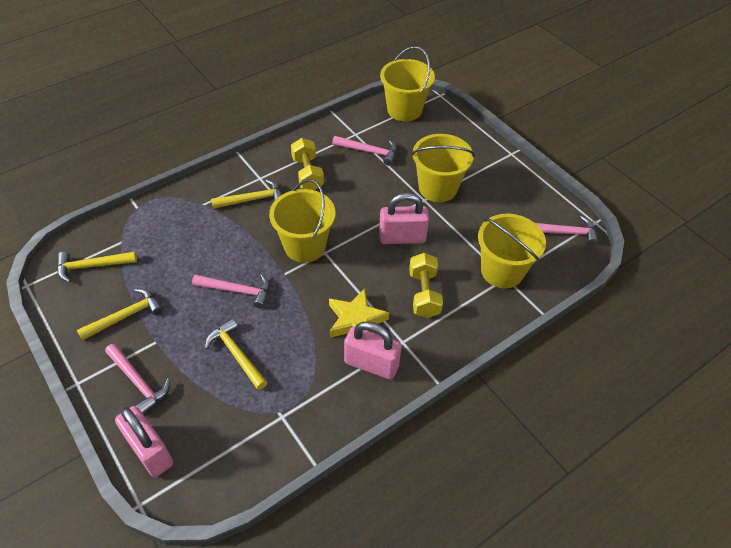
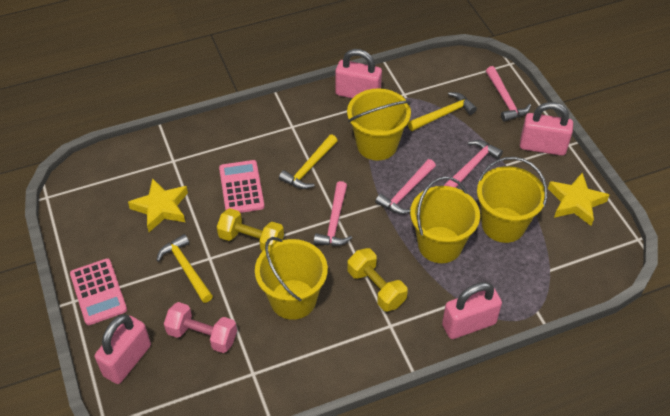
pink calculator: none = 0 -> [70,258,127,325] [219,160,265,213] = 2
pink dumbbell: none = 0 -> [164,302,237,353] = 1
pink padlock: [115,406,173,477] [344,321,402,380] [379,193,429,244] = 3 -> [95,315,151,384] [335,49,382,98] [442,282,502,339] [520,102,573,156] = 4
yellow hammer: [57,251,137,283] [77,289,163,341] [205,319,268,390] [211,179,282,209] = 4 -> [156,234,213,303] [279,134,338,189] [408,92,477,131] = 3
yellow star: [329,288,389,338] = 1 -> [128,178,188,232] [548,173,609,226] = 2

